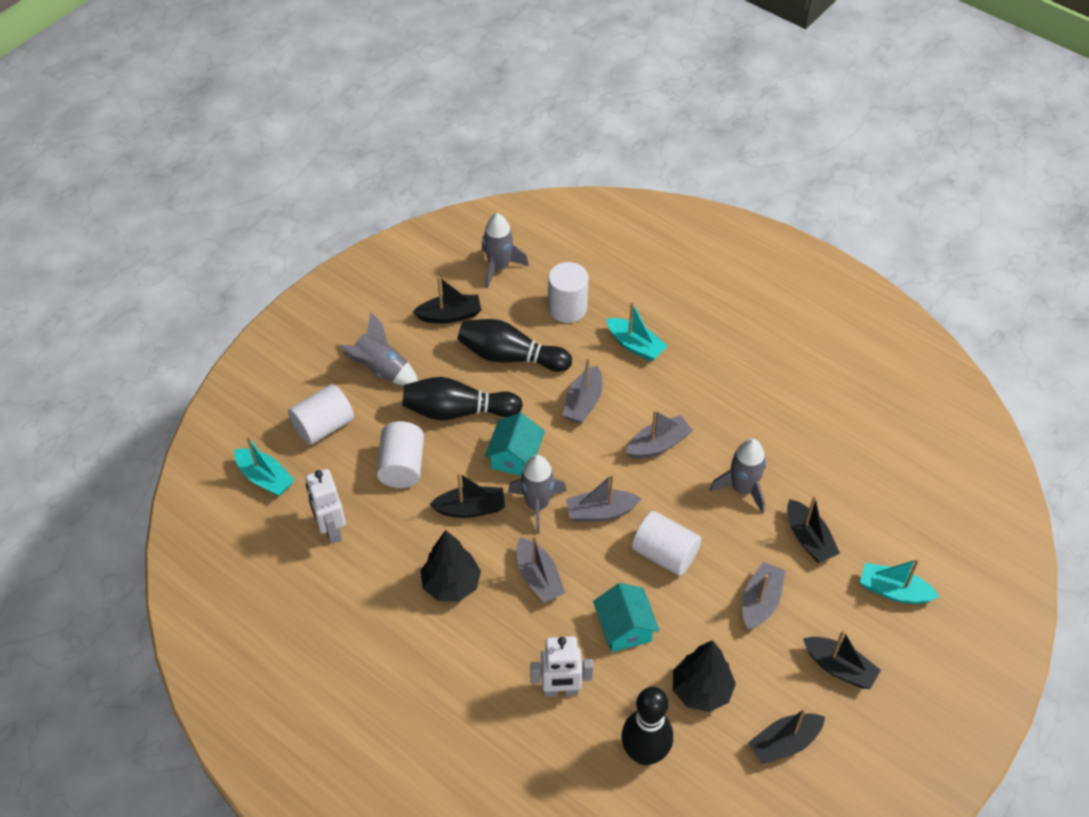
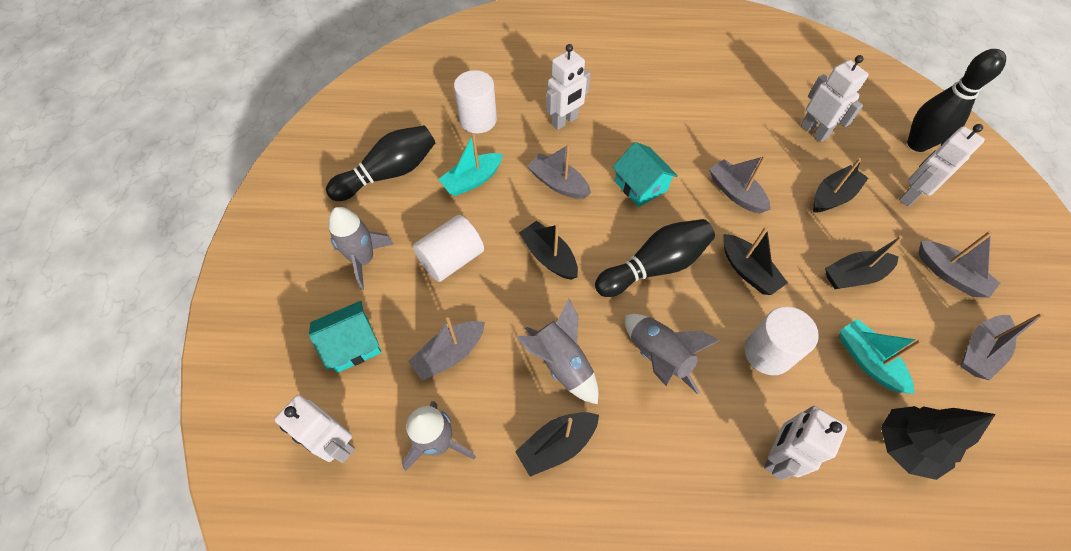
black tree: [421,530,481,601] [673,640,736,712] = 2 -> [881,406,996,480] = 1
turquoise boat: [234,436,295,496] [606,302,667,362] [860,559,940,604] = 3 -> [438,133,503,196] [839,319,923,394] = 2
white cylinder: [288,384,354,445] [376,421,424,488] [548,262,588,323] [632,511,701,576] = 4 -> [413,215,484,282] [454,70,497,133] [744,307,819,375] = 3
white robot: [306,469,346,544] [530,636,593,697] = 2 -> [275,395,355,463] [546,44,591,130] [764,406,847,480] [801,55,869,142] [899,124,985,207] = 5

